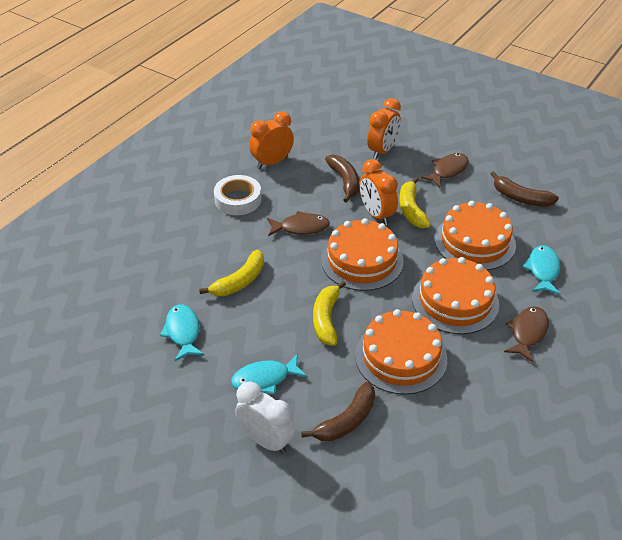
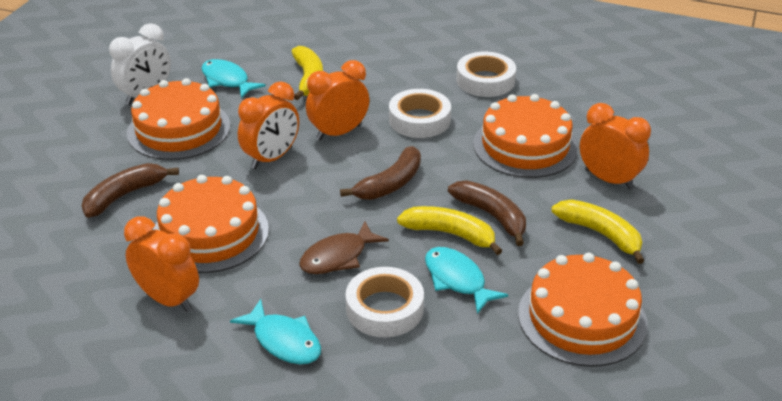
brown fish: [267,211,330,236] [420,153,469,188] [504,306,549,362] = 3 -> [299,221,389,274] = 1
orange clock: [249,111,294,169] [360,159,398,225] [367,98,401,159] = 3 -> [124,216,199,312] [238,81,299,169] [306,60,369,141] [580,103,651,190] = 4
white tape: [214,175,261,215] = 1 -> [346,267,424,338] [389,89,451,138] [457,52,516,97] = 3

